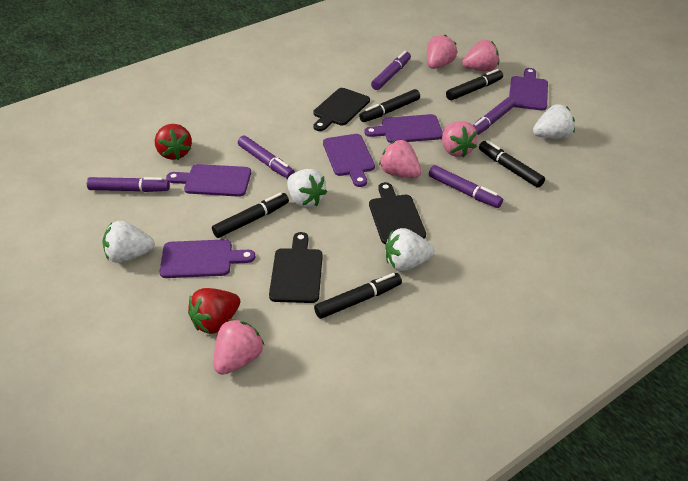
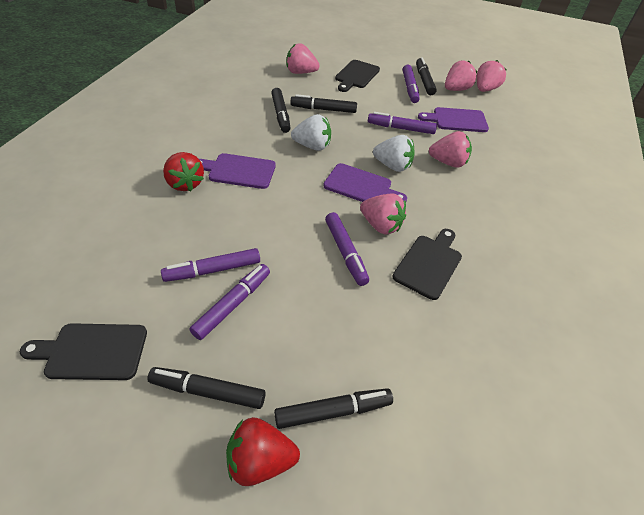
purple cutting board: [160,239,255,278] [166,164,251,197] [323,134,375,187] [364,114,443,143] [509,68,548,111] = 5 -> [199,153,276,189] [323,163,407,202] [418,107,489,132] = 3
white strawberry: [102,221,155,263] [287,169,327,207] [385,228,434,271] [533,104,575,139] = 4 -> [291,114,331,151] [373,135,415,172] = 2

